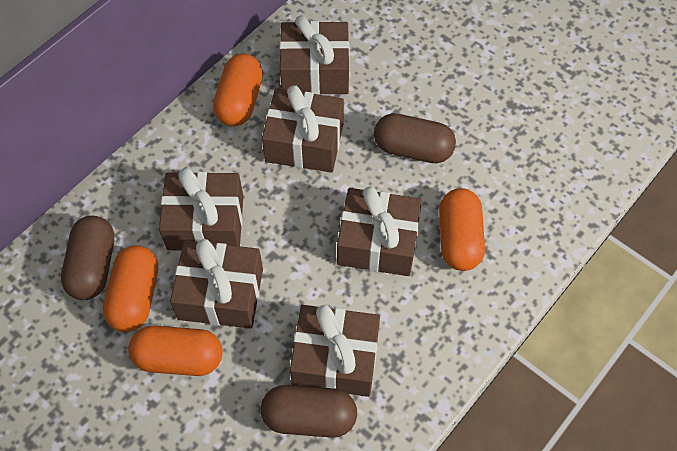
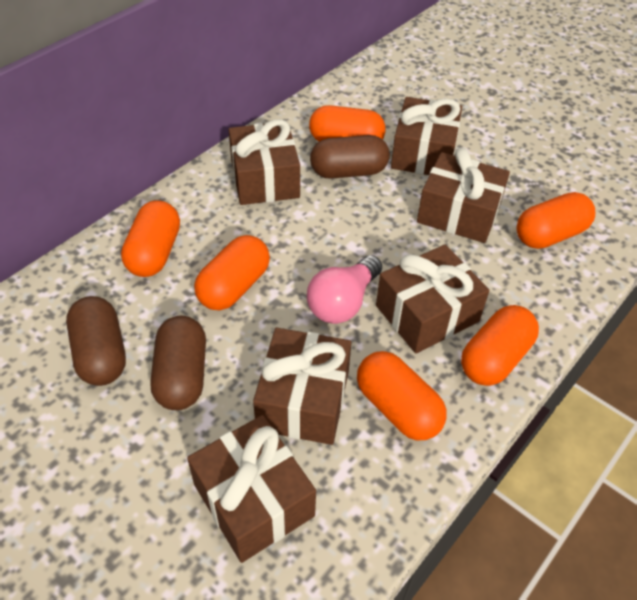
orange capsule: [103,246,158,332] [128,326,223,376] [213,54,263,126] [439,188,485,271] = 4 -> [121,200,180,277] [194,235,270,311] [309,105,386,142] [357,351,447,440] [461,305,539,386] [516,192,595,249] = 6
pink light bulb: none = 0 -> [307,255,382,324] = 1

